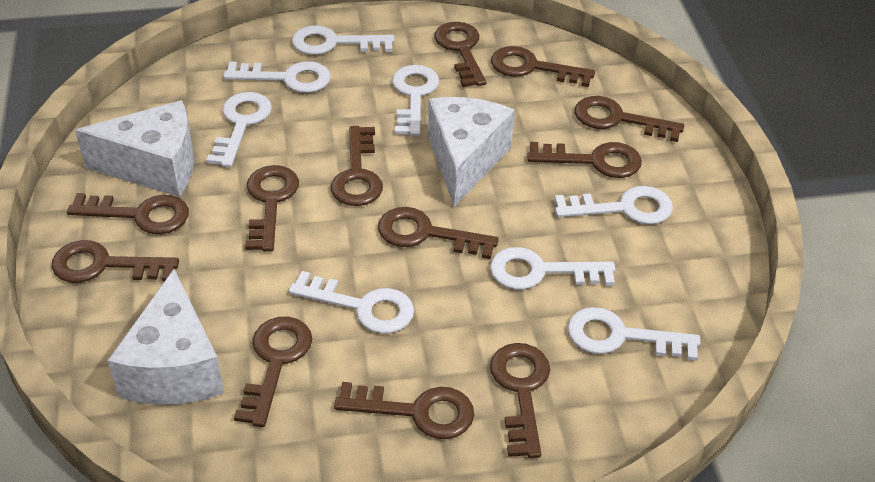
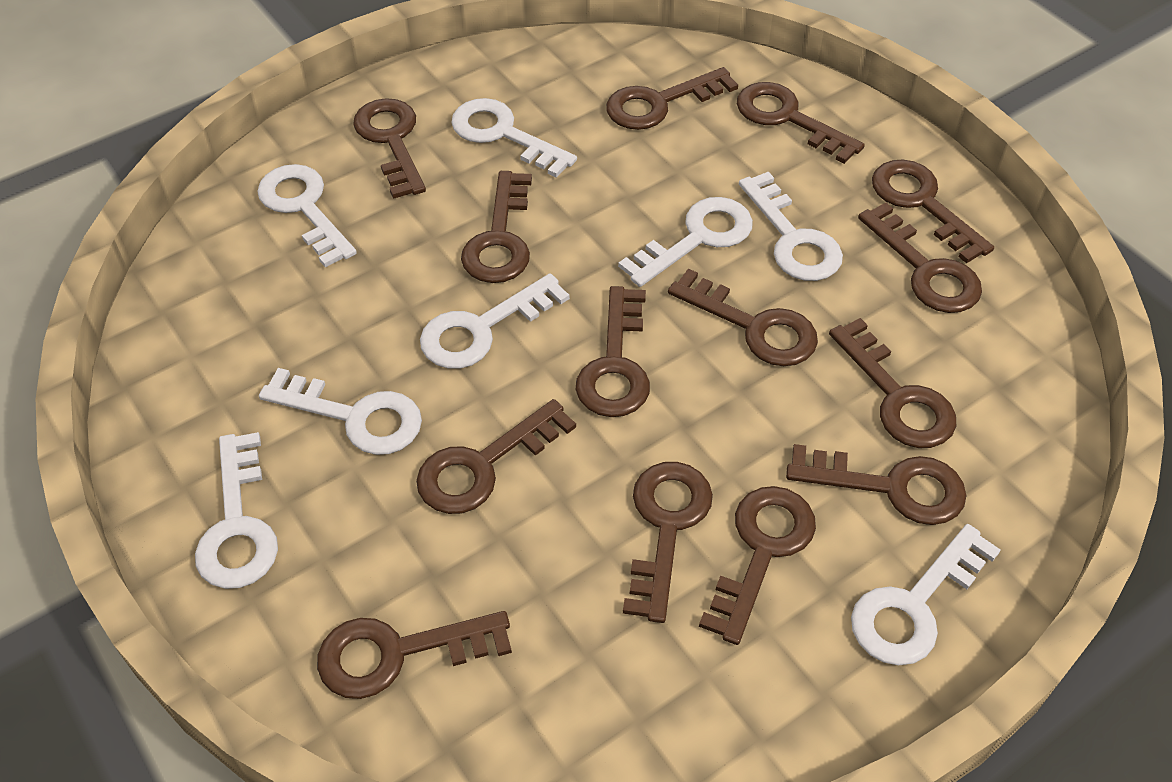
brown key: [51,240,179,283] [67,193,189,234] [234,317,312,427] [245,165,299,252] [331,126,383,206] [334,382,474,439] [378,207,499,259] [434,22,486,87] [490,343,550,458] [491,46,595,87] [527,142,642,178] [575,96,684,142] = 12 -> [317,611,512,699] [353,98,426,199] [416,399,576,514] [461,171,532,283] [576,286,650,417] [606,67,738,130] [623,462,713,623] [668,269,818,366] [699,486,816,645] [737,82,865,164] [786,444,966,525] [829,318,956,448] [858,203,982,313] [872,160,994,264] = 14
white cheese: [75,100,194,197] [107,269,224,405] [428,97,515,207] = 3 -> none = 0

